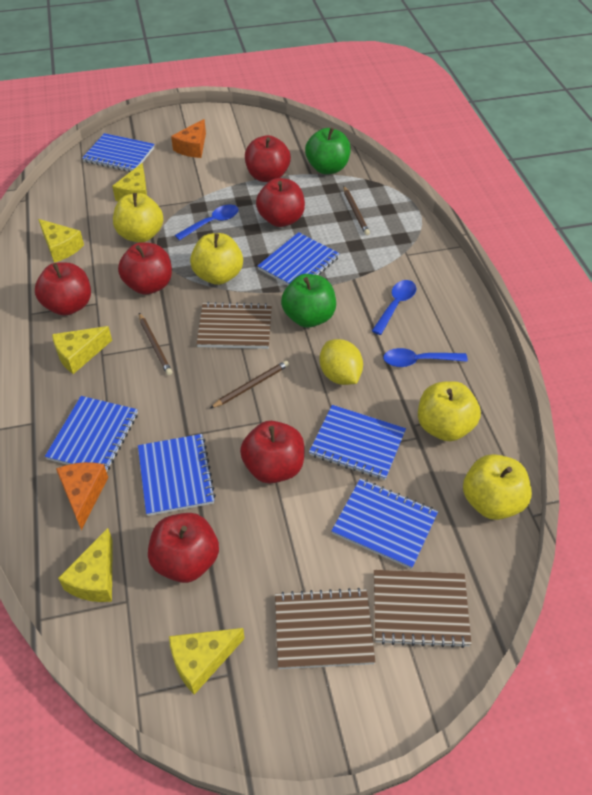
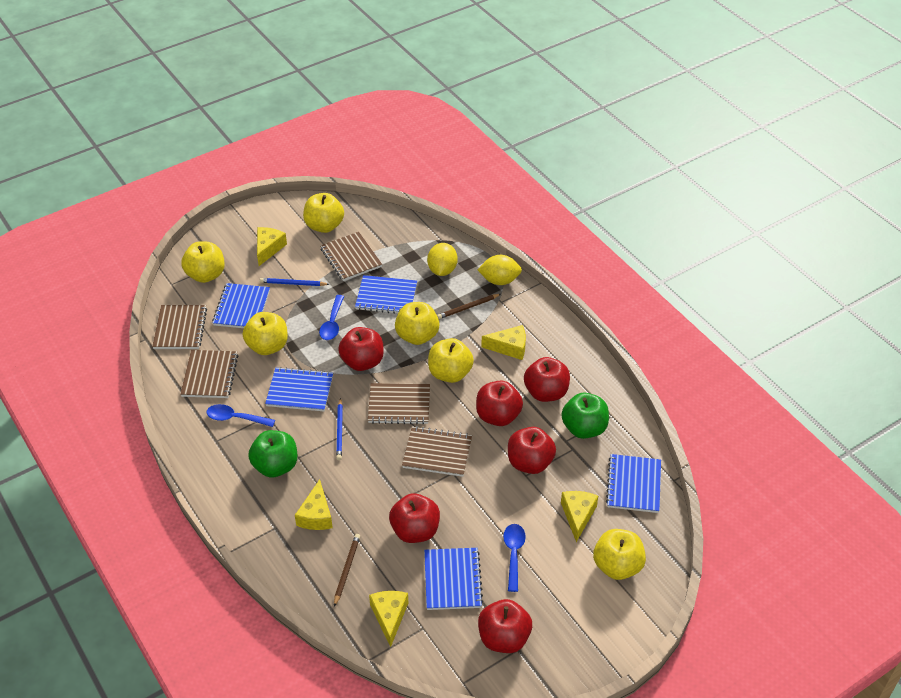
blue notebook: [45,396,138,472] [82,133,155,172] [138,434,216,516] [258,232,340,285] [309,405,406,480] [331,479,438,569] = 6 -> [212,283,270,328] [265,367,333,411] [355,275,417,314] [424,548,483,610] [606,454,661,513] = 5
blue pencil: none = 0 -> [260,278,329,286] [336,398,343,460] = 2
brown notebook: [196,302,272,349] [275,588,376,669] [374,570,472,648] = 3 -> [152,305,207,349] [180,350,238,398] [320,232,382,281] [368,383,430,425] [402,426,472,477] = 5
brown pencil: [139,313,172,375] [210,360,289,408] [343,186,370,235] = 3 -> [334,534,360,607] [437,294,501,319] = 2
orange cheese: [56,462,108,530] [171,119,206,158] = 2 -> none = 0
yellow apple: [113,193,163,243] [190,233,243,285] [418,381,481,441] [463,454,532,520] = 4 -> [181,242,225,283] [243,312,288,355] [303,193,344,233] [395,302,440,345] [428,338,474,383] [593,529,646,580] = 6
yellow lemon: [320,339,363,385] = 1 -> [427,243,458,276] [478,255,522,285] = 2

